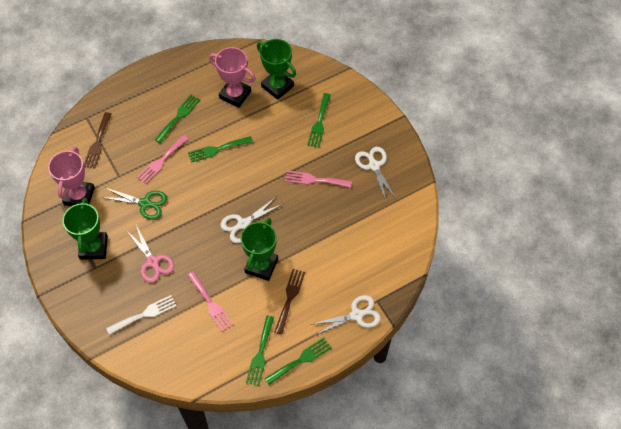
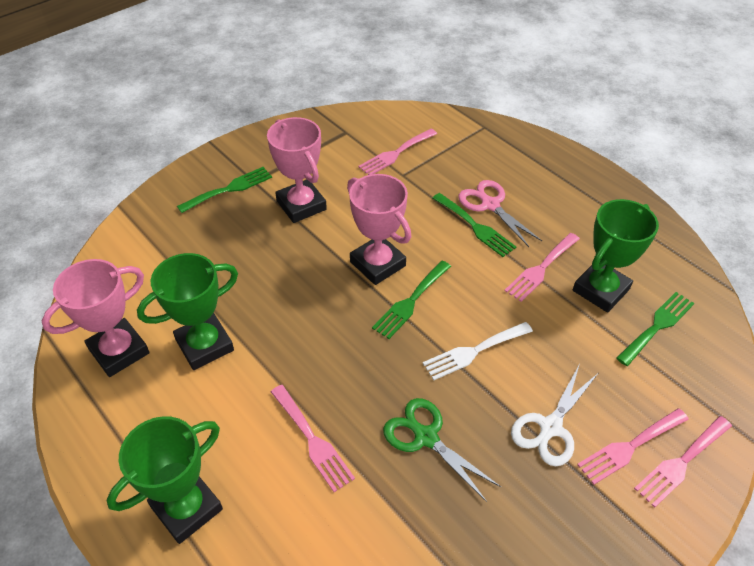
brown fork: [84,112,111,168] [275,269,305,334] = 2 -> none = 0
green fork: [155,94,200,143] [188,136,253,163] [246,316,274,386] [264,338,331,385] [308,93,331,148] = 5 -> [177,167,272,213] [372,261,451,339] [432,193,516,257] [616,292,694,366] = 4
pink fork: [137,135,189,184] [187,271,233,332] [285,170,352,188] = 3 -> [271,385,355,492] [358,129,437,175] [504,233,580,302] [577,408,689,485] [634,416,732,508] = 5
pink trophy: [48,147,95,206] [209,47,256,108] = 2 -> [42,259,150,377] [267,117,327,223] [347,174,411,285] = 3
white scissors: [220,196,283,243] [310,295,381,335] [355,147,397,201] = 3 -> [511,366,598,466] = 1

